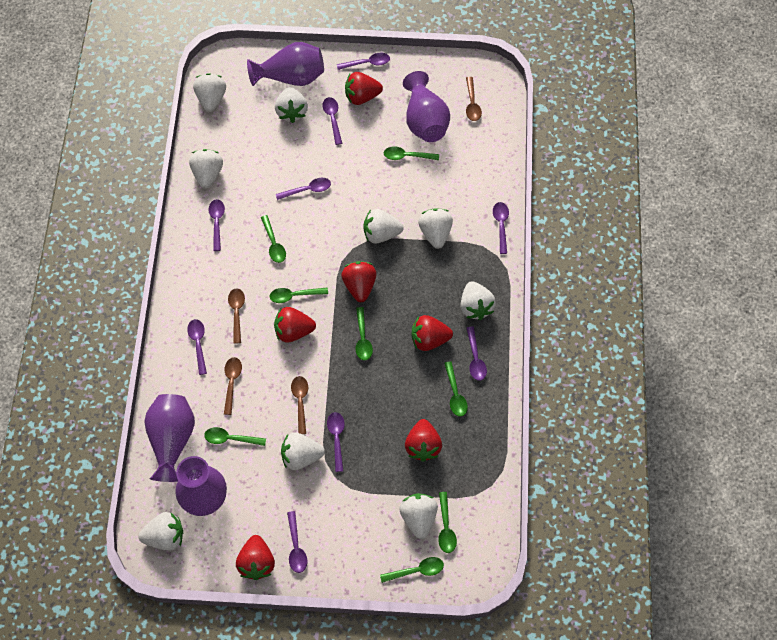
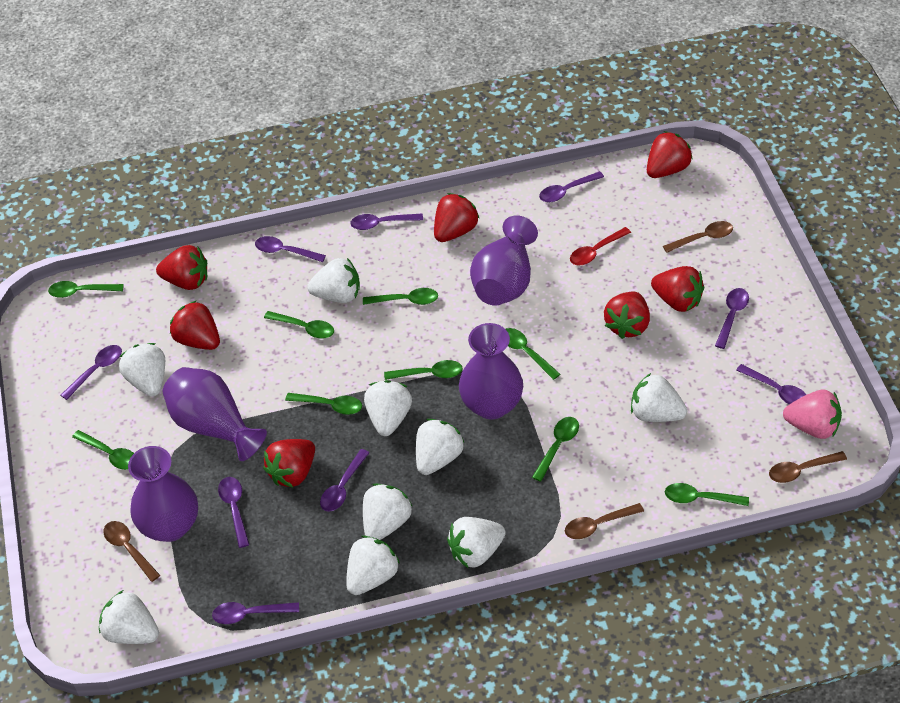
green spoon: [204,427,266,446] [261,215,286,263] [269,288,328,303] [356,307,373,360] [380,557,444,583] [384,147,439,160] [438,492,457,553] [444,361,468,417] = 8 -> [48,281,124,298] [72,430,134,470] [264,311,334,339] [285,393,362,415] [363,288,438,305] [384,360,463,380] [506,328,560,380] [532,417,579,482] [665,483,749,506] = 9
pink strawberry: none = 0 -> [783,390,842,439] = 1
red spoon: none = 0 -> [570,227,631,265] = 1
red strawberry: [236,535,275,580] [274,307,316,343] [341,261,377,302] [345,72,383,105] [405,419,442,462] [412,315,453,351] = 6 -> [156,245,207,290] [170,300,220,350] [263,439,315,487] [434,193,480,242] [604,291,650,339] [647,131,693,178] [651,266,704,312] = 7

